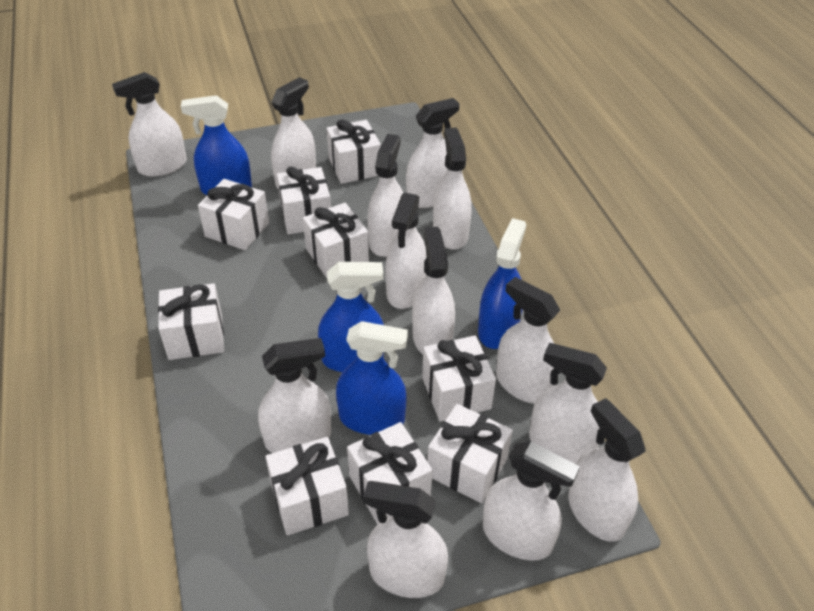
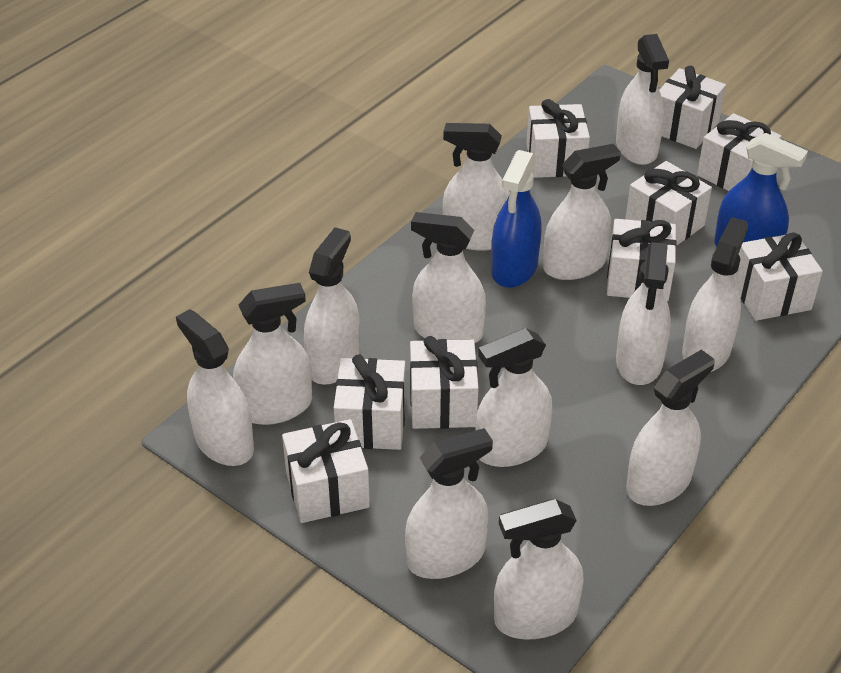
blue spray bottle: [181,95,252,195] [318,262,384,372] [336,321,408,435] [478,218,526,349] = 4 -> [491,150,542,288] [714,133,808,247] = 2

